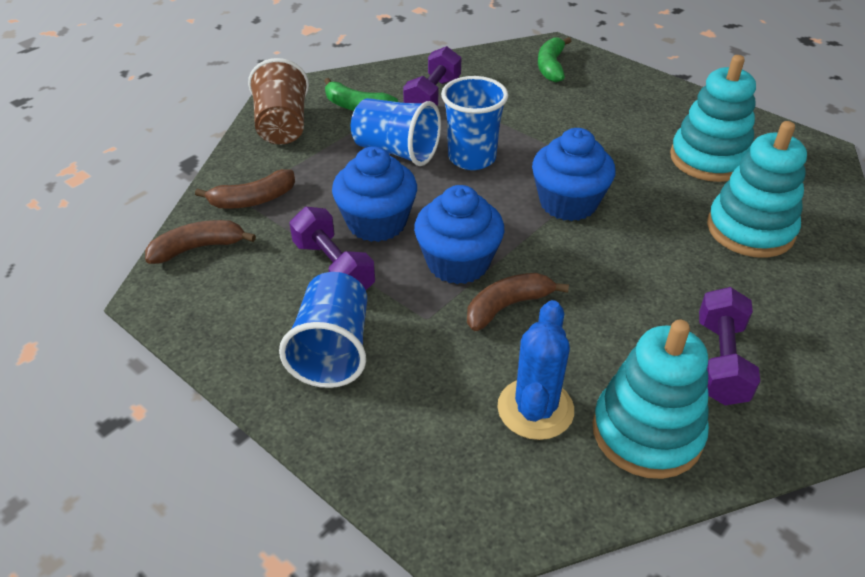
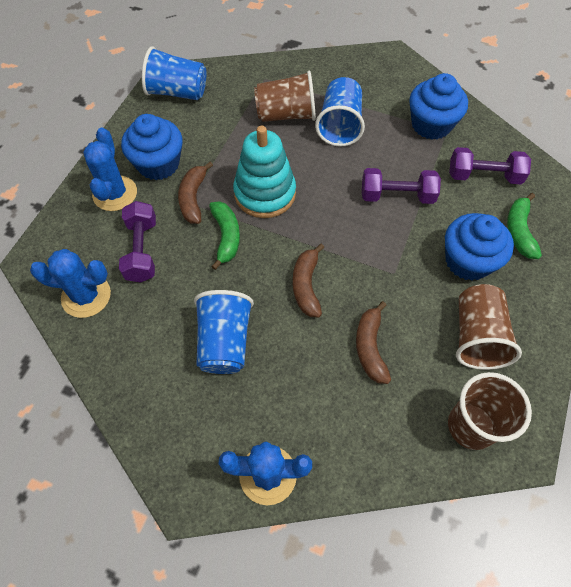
blue cactus: [497,300,574,440] = 1 -> [30,249,111,318] [83,128,137,211] [219,442,312,505] = 3
brown cup: [248,58,309,145] = 1 -> [254,70,316,122] [448,372,532,450] [456,284,522,370] = 3
turquoise stacking toy: [592,320,709,479] [670,55,756,182] [707,121,807,258] = 3 -> [233,126,296,218] = 1

